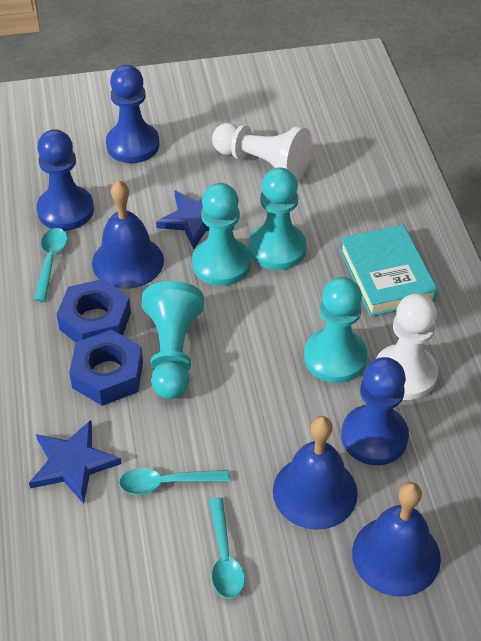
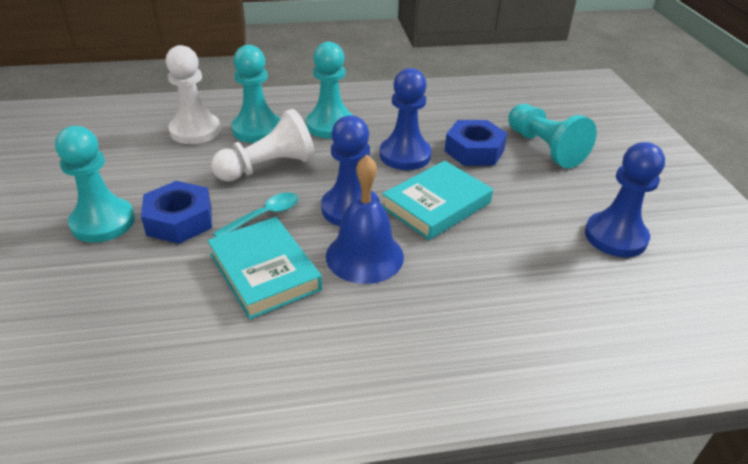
blue bell: [92,180,164,289] [273,416,358,530] [352,482,441,597] = 3 -> [326,155,404,284] = 1
blue star: [29,420,122,504] [156,191,234,249] = 2 -> none = 0
turquoise book: [340,225,438,316] = 1 -> [207,217,322,320] [382,161,493,240] = 2
turquoise spoon: [34,228,67,301] [119,468,230,495] [209,497,245,599] = 3 -> [213,192,299,237] = 1

